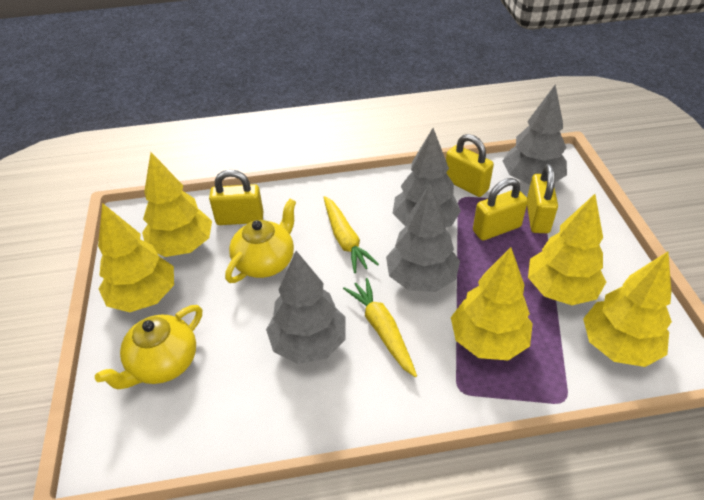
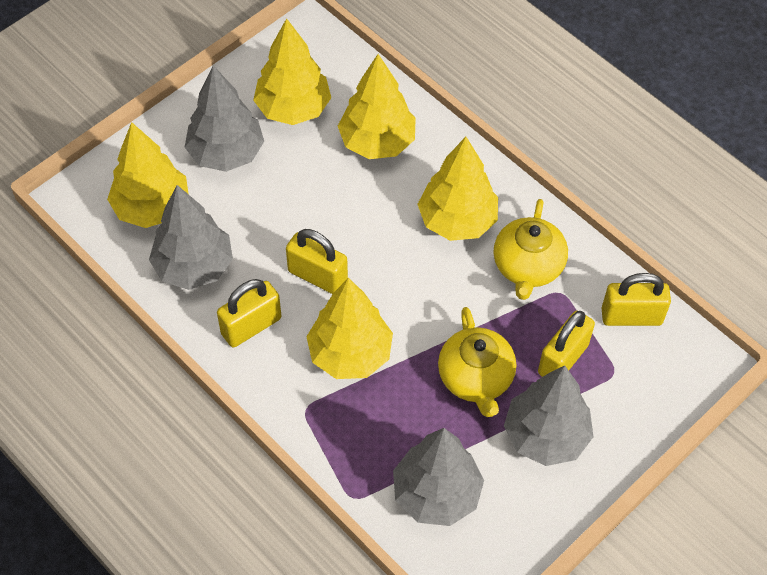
yellow carrot: [323,196,379,273] [343,278,417,377] = 2 -> none = 0

